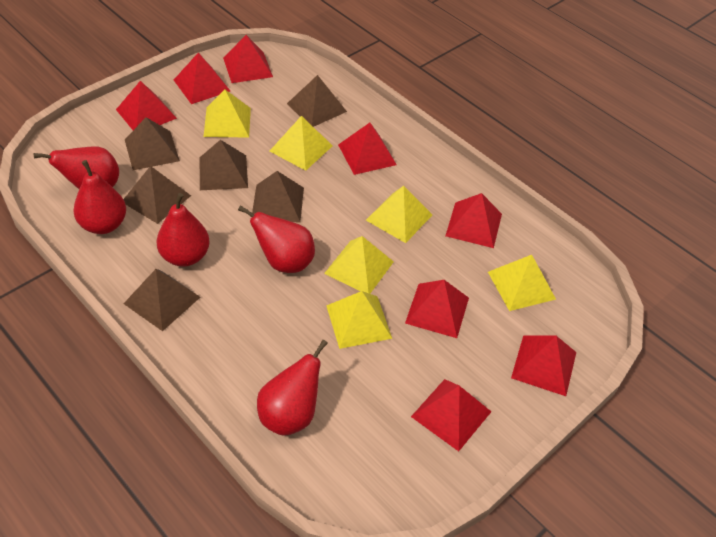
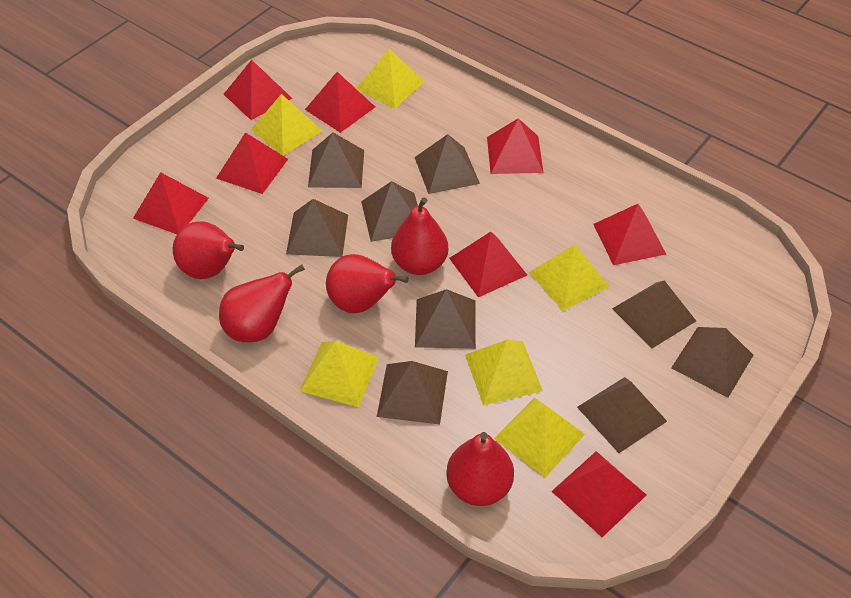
brown pyramid: [124,166,191,224] [124,269,200,331] [125,117,180,170] [200,140,248,190] [252,171,304,223] [287,75,347,127] = 6 -> [286,199,348,257] [308,132,364,188] [361,181,418,242] [377,361,448,424] [415,134,480,194] [415,289,476,349] [577,377,667,453] [612,280,696,348] [671,327,754,398] = 9

